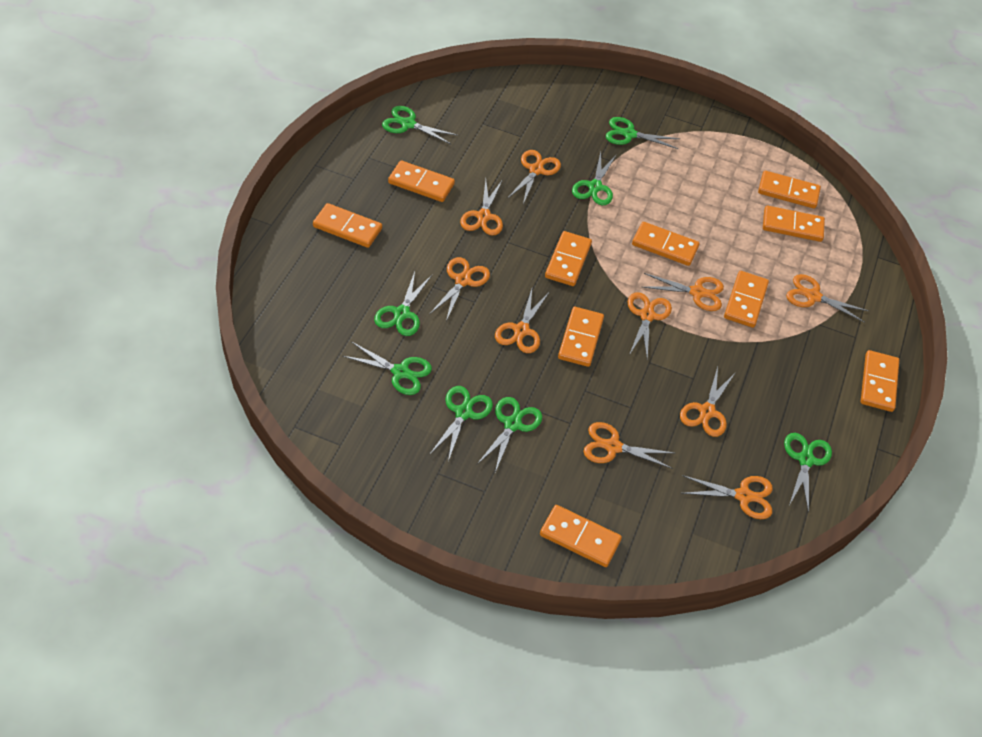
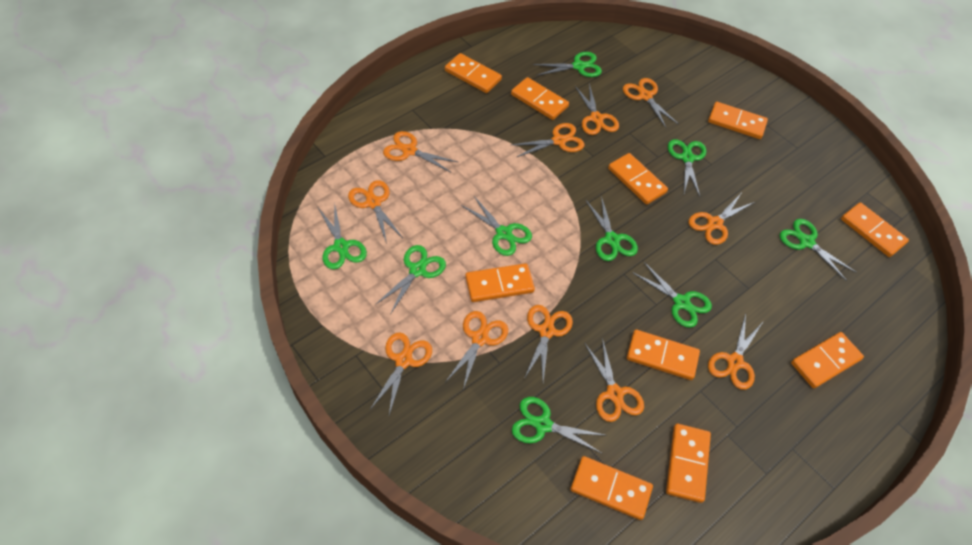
green scissors: [343,342,432,395] [374,272,432,336] [382,106,457,145] [429,386,493,462] [477,397,542,473] [572,152,617,205] [606,117,680,149] [784,433,832,513] = 8 -> [318,202,367,270] [375,245,446,313] [461,196,532,256] [512,397,607,454] [533,52,602,77] [586,196,638,261] [632,262,712,328] [668,139,706,196] [780,219,857,281] = 9
orange scissors: [430,257,490,321] [460,179,503,236] [495,289,549,353] [507,150,561,204] [583,422,674,469] [628,292,672,360] [642,273,724,311] [680,367,736,437] [681,475,772,519] [786,274,869,323] = 10 -> [348,180,403,244] [370,333,432,415] [383,131,458,172] [446,311,508,390] [511,123,584,157] [524,305,573,382] [575,83,619,135] [584,338,644,422] [623,78,679,128] [689,194,755,245] [708,314,763,390] = 11

